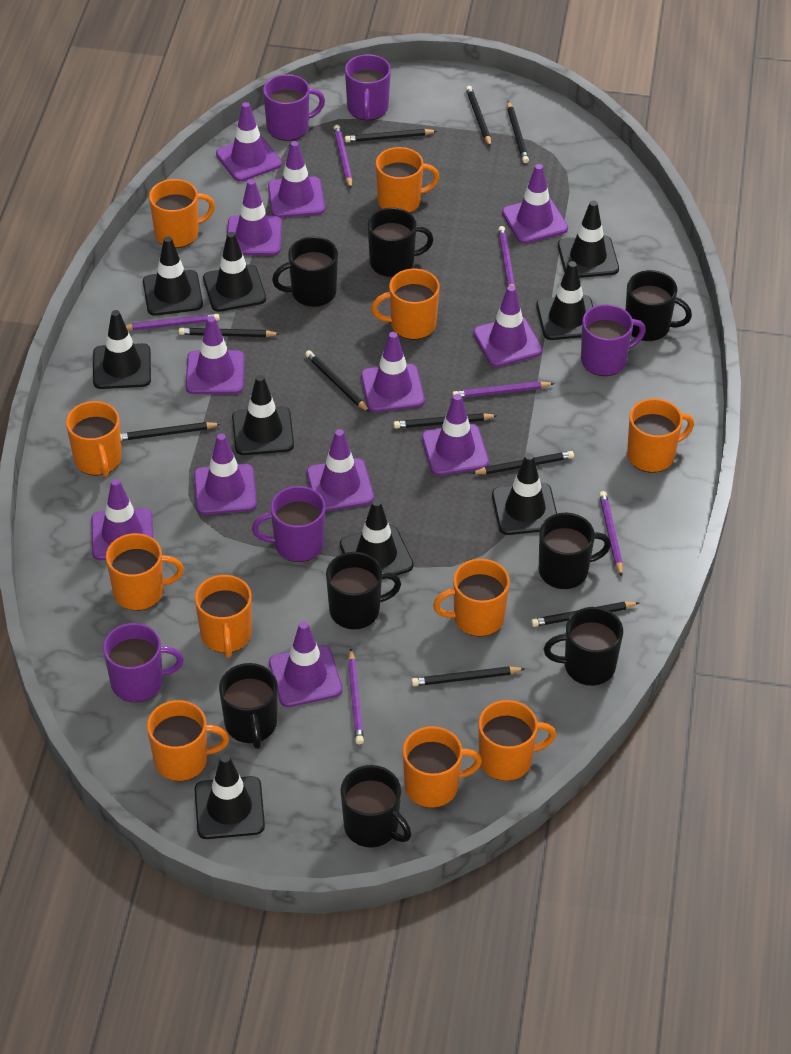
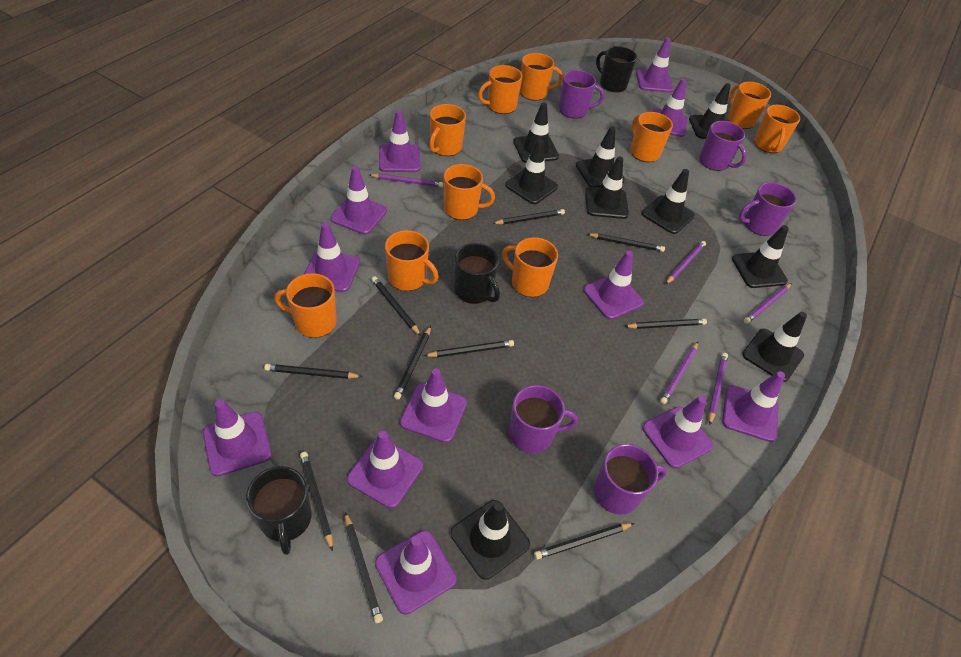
black mug: [219,663,278,749] [272,237,338,307] [326,552,401,630] [341,765,412,848] [368,208,434,277] [539,513,611,589] [544,607,623,686] [626,270,692,341] = 8 -> [246,466,311,555] [454,243,500,304] [596,46,637,93] = 3
orange mug: [66,401,122,477] [106,533,184,611] [147,700,229,781] [149,179,215,248] [195,575,252,658] [371,269,440,340] [376,147,439,213] [403,726,482,808] [433,559,510,637] [478,700,556,781] [627,398,694,473] = 11 -> [275,273,337,338] [385,230,438,291] [429,104,466,156] [444,164,495,220] [478,65,522,114] [502,237,558,297] [520,53,563,101] [630,112,673,162] [728,82,771,129] [754,105,800,153] = 10
purple pencil: [126,314,220,331] [334,125,352,188] [348,648,364,744] [452,381,555,398] [498,226,515,286] [599,491,623,577] = 6 -> [369,174,443,187] [660,342,698,404] [666,241,706,284] [708,353,728,425] [744,283,792,324] = 5

